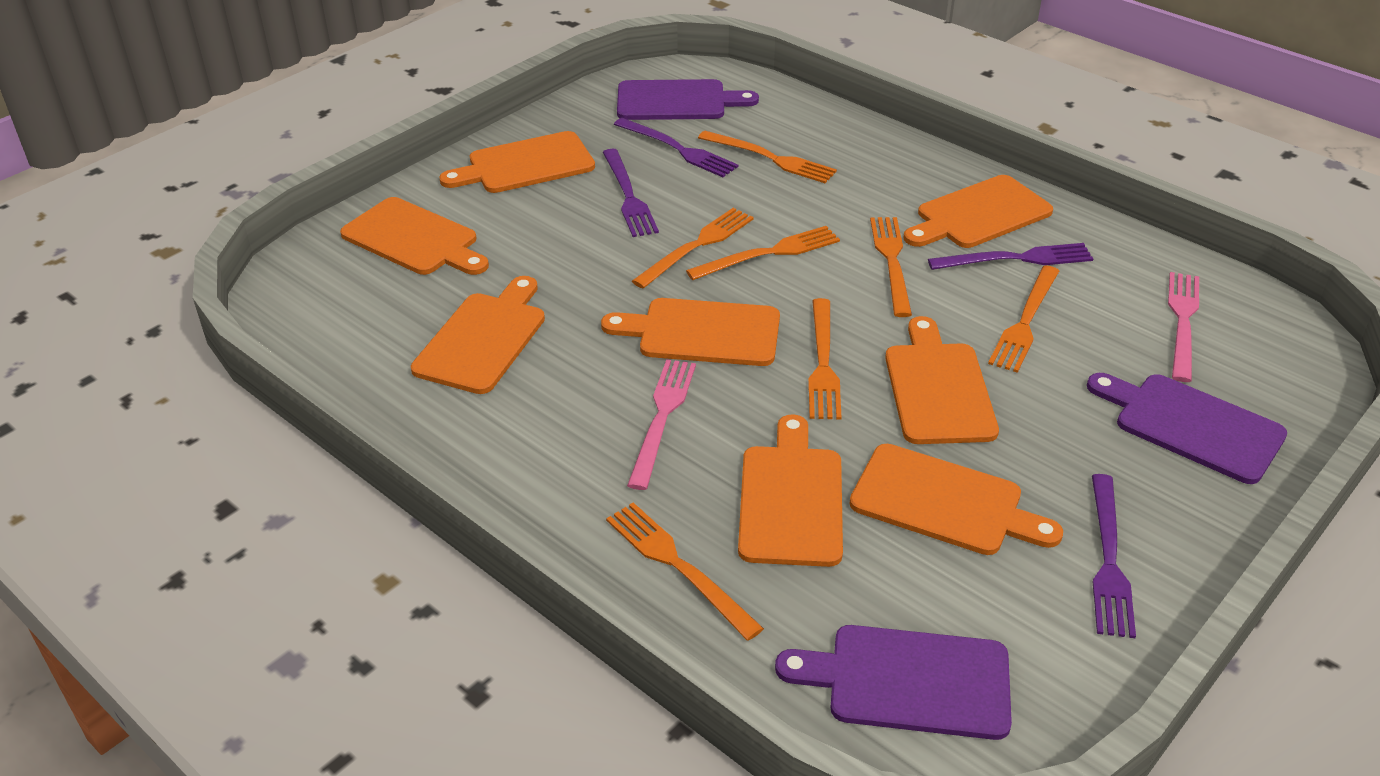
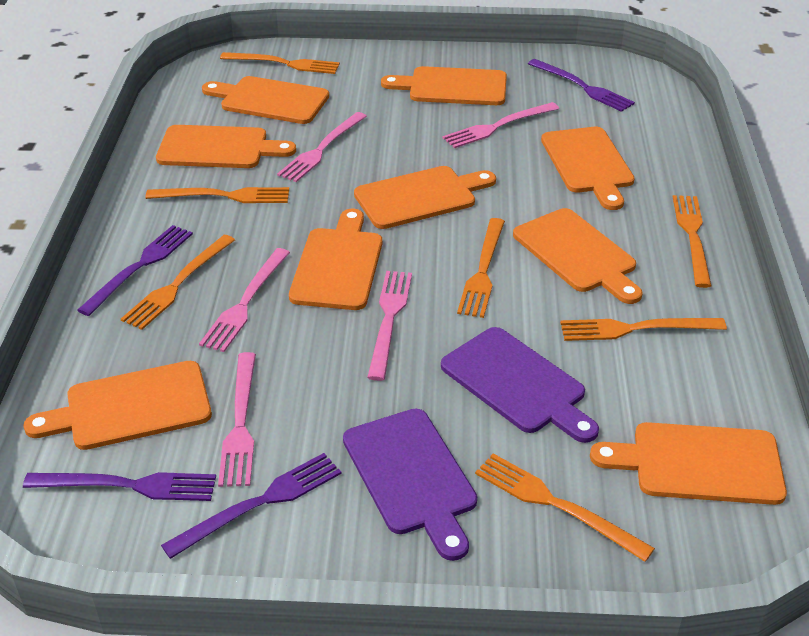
orange cutting board: [340,197,489,275] [411,276,545,394] [439,131,595,193] [601,298,780,366] [738,414,843,567] [849,444,1063,555] [885,316,999,444] [904,175,1053,248] = 8 -> [23,361,212,450] [156,125,296,168] [202,76,329,124] [289,209,382,310] [354,166,496,229] [381,66,507,105] [513,208,643,304] [541,127,635,210] [590,422,787,505] = 9
pink fork: [627,359,696,490] [1168,272,1199,382] = 2 -> [199,248,290,352] [218,352,256,487] [277,112,367,182] [367,271,412,381] [443,102,559,148] = 5
purple cutting board: [617,79,759,120] [775,625,1012,740] [1087,373,1287,484] = 3 -> [343,408,477,561] [441,327,599,443] = 2

